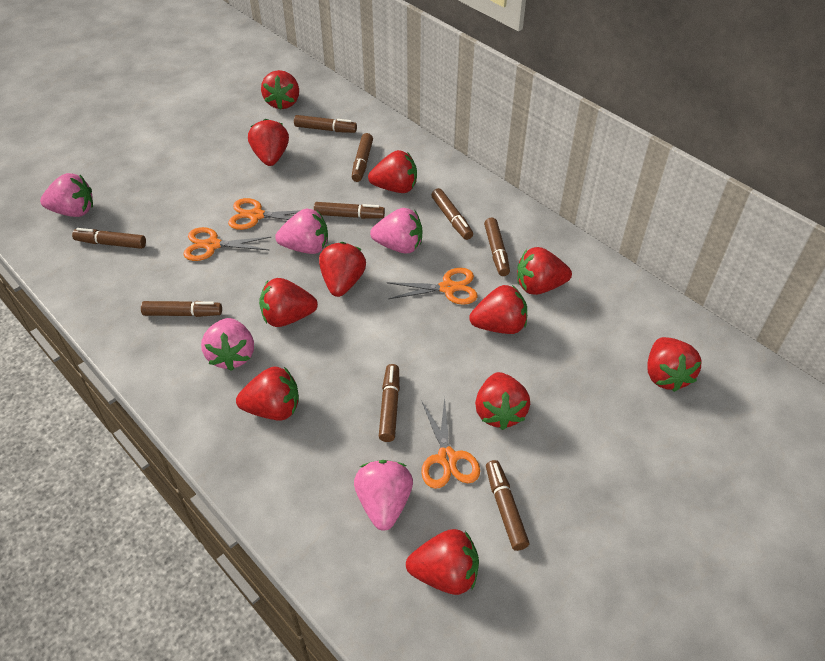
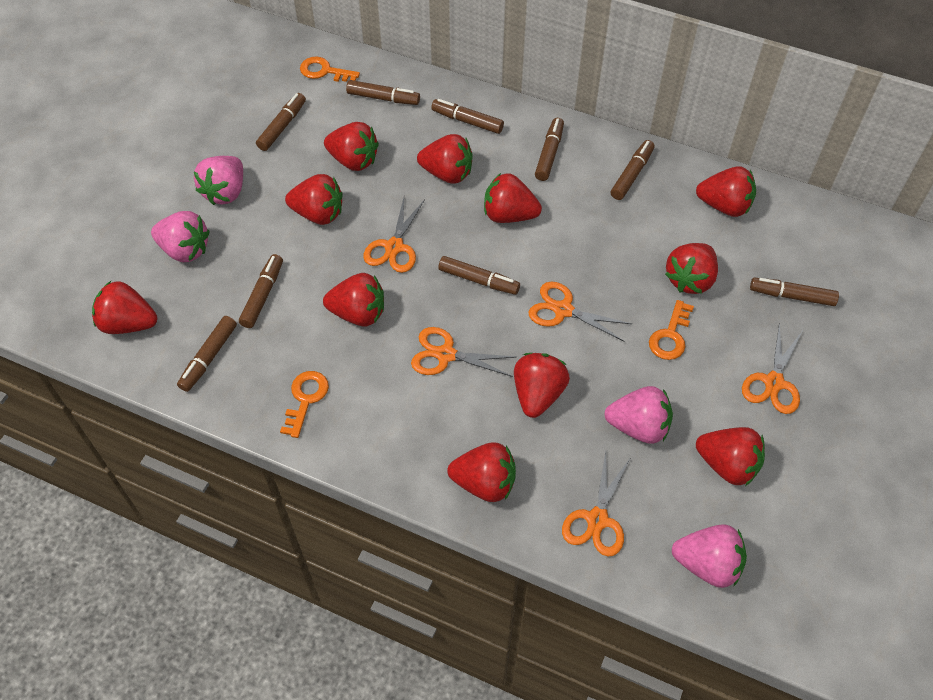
orange key: none = 0 -> [280,371,329,438] [300,57,360,82] [649,300,694,360] = 3
orange scissors: [183,227,271,261] [228,198,301,230] [387,268,478,305] [421,397,480,489] = 4 -> [363,198,425,273] [411,327,516,377] [528,282,632,341] [562,452,631,557] [742,323,802,414] = 5
pink strawberry: [40,173,93,217] [201,318,254,371] [275,209,328,254] [354,460,413,531] [370,208,422,253] = 5 -> [151,211,210,262] [194,156,243,205] [605,386,673,444] [672,524,747,588] = 4

